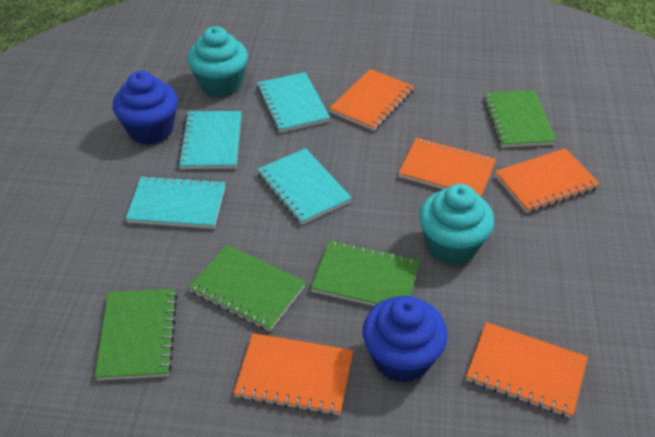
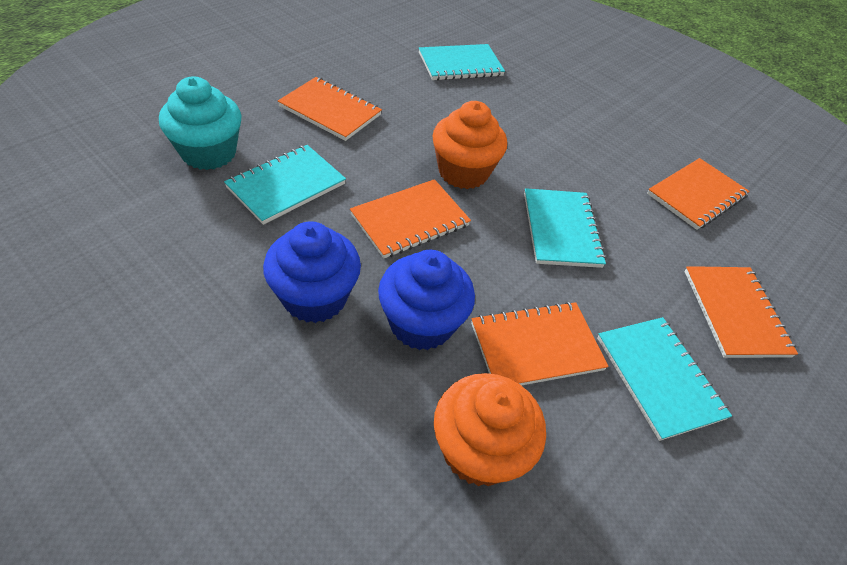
green notebook: [95,289,178,380] [188,245,306,332] [311,240,420,306] [483,90,556,148] = 4 -> none = 0
orange cupcake: none = 0 -> [432,101,507,189] [434,373,546,486] = 2
turquoise cupcake: [187,26,248,97] [419,184,494,265] = 2 -> [159,76,242,170] = 1

